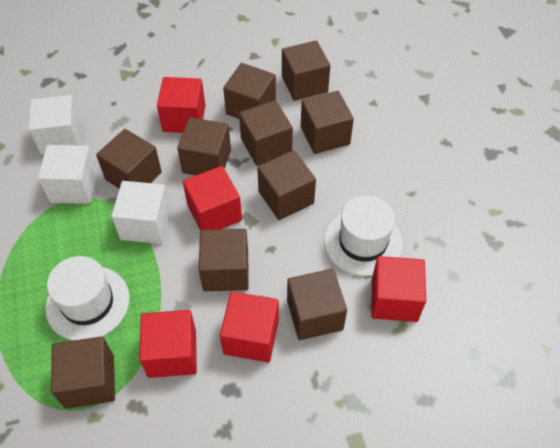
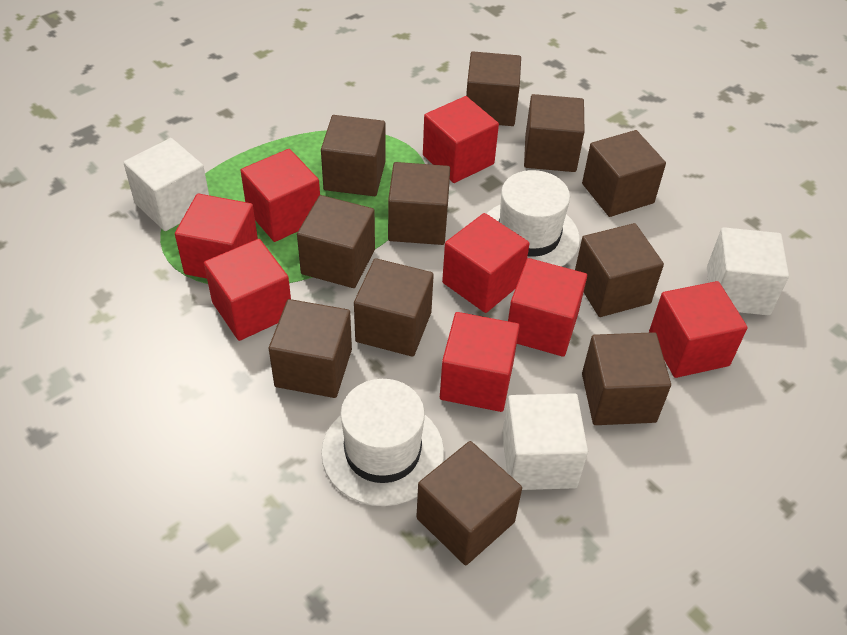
brown cube: [51,336,115,409] [96,129,162,189] [177,117,231,176] [199,229,249,291] [223,63,276,119] [239,100,293,166] [257,150,316,220] [282,40,330,101] [287,269,347,340] [301,91,354,154] = 10 -> [269,299,352,398] [297,195,375,288] [321,115,385,196] [354,258,434,357] [388,162,450,245] [416,441,522,565] [466,52,521,126] [524,94,584,172] [575,223,664,317] [582,130,666,217] [582,332,671,425] = 11
red cube: [139,310,197,378] [157,77,205,133] [183,166,242,231] [220,292,279,362] [371,256,426,322] = 5 -> [175,194,258,279] [204,239,291,341] [241,149,320,242] [423,96,499,183] [440,312,520,412] [442,213,530,313] [508,258,587,357] [649,281,748,378] = 8

